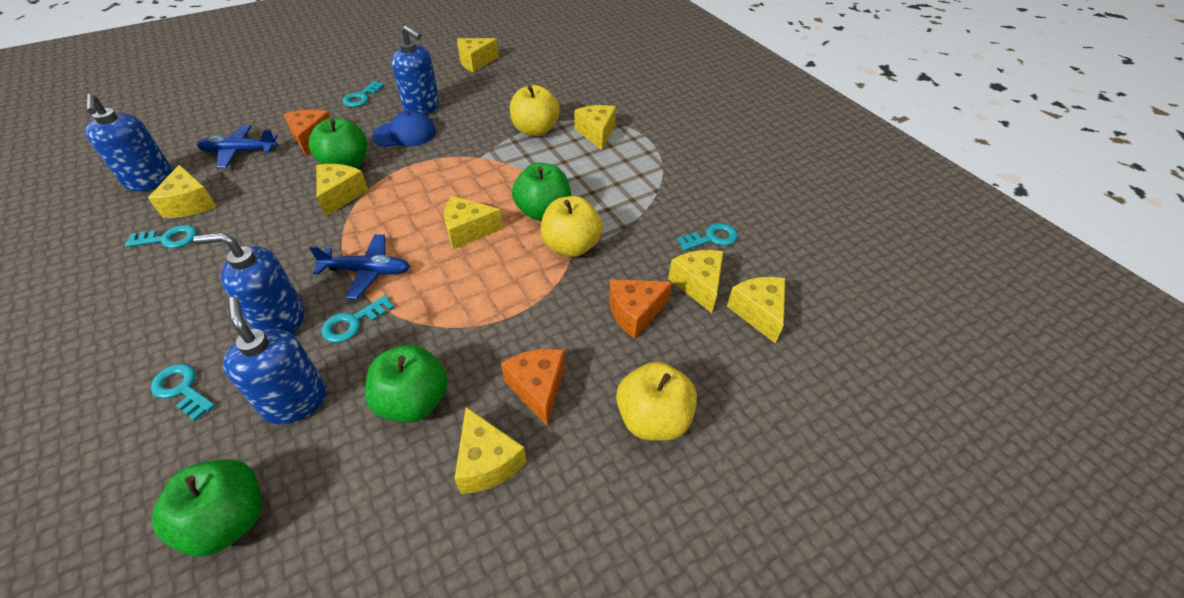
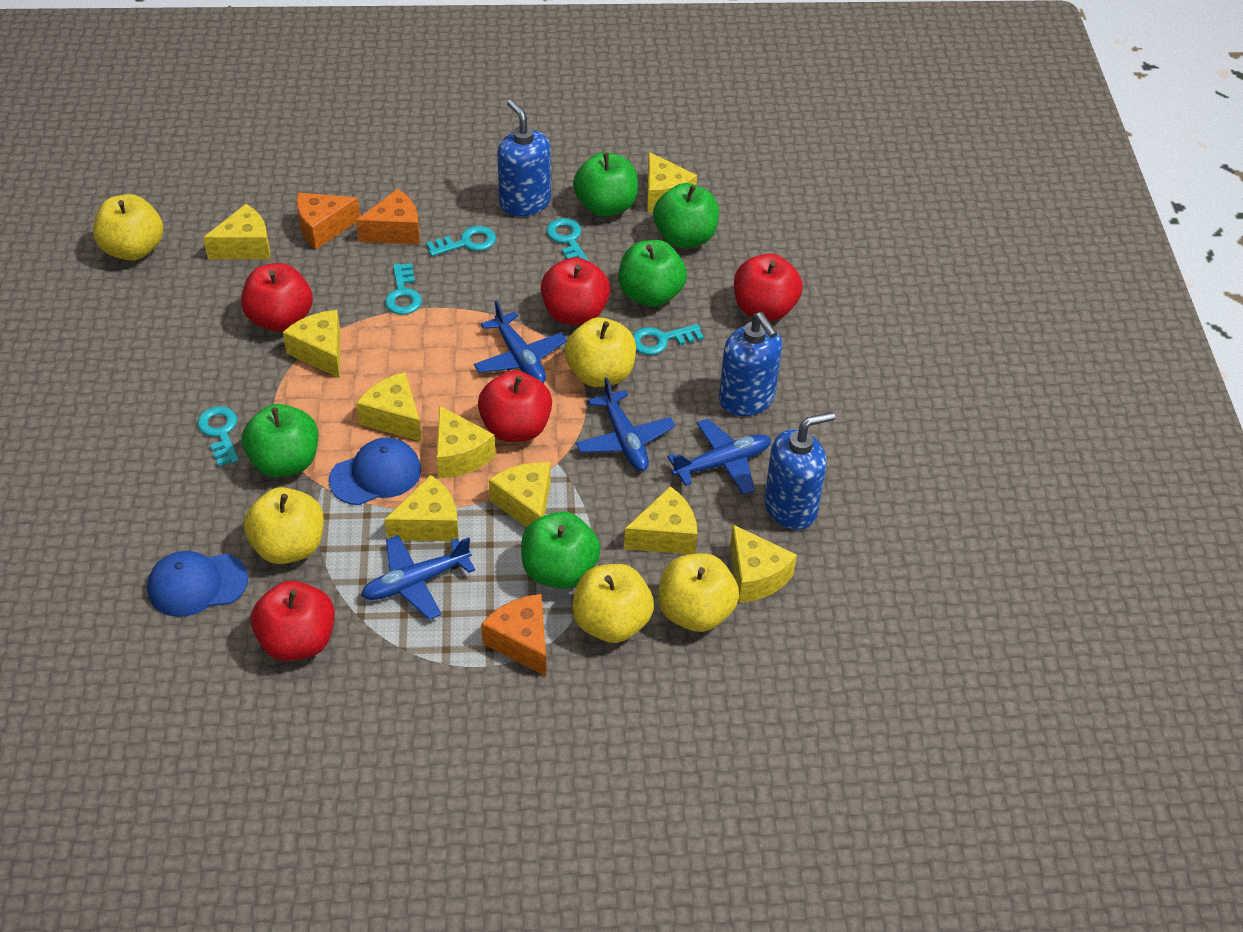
blue cap: [372,110,436,147] = 1 -> [147,551,248,617] [329,438,421,505] = 2
blue plane: [197,125,278,168] [309,234,410,299] = 2 -> [361,535,475,620] [474,300,567,383] [576,378,675,471] [667,419,771,495] = 4
blue soap dispenser: [85,94,173,191] [193,232,305,334] [223,297,327,424] [392,25,440,115] = 4 -> [497,99,551,216] [719,312,782,416] [764,412,835,530] = 3
green apple: [152,459,262,557] [309,118,367,168] [365,345,448,423] [512,163,571,221] = 4 -> [242,404,318,477] [521,512,600,589] [573,152,638,217] [618,240,687,307] [653,183,719,248] = 5
red apple: none = 0 -> [241,263,313,331] [251,581,335,661] [478,370,552,442] [541,257,610,325] [734,254,803,321] = 5
yellow apple: [510,85,560,136] [541,196,603,257] [616,362,697,441] = 3 -> [93,194,163,261] [244,487,324,564] [565,317,636,387] [572,564,654,643] [658,553,739,632] = 5
yellow cheese: [148,165,216,218] [316,164,369,217] [444,196,503,249] [454,407,527,494] [457,38,499,72] [574,105,616,150] [668,250,723,313] [727,277,785,344] = 8 -> [203,204,270,259] [283,310,340,378] [356,372,422,442] [384,475,459,541] [437,406,496,478] [489,462,550,527] [624,486,697,554] [647,152,697,212] [730,525,797,603] = 9

